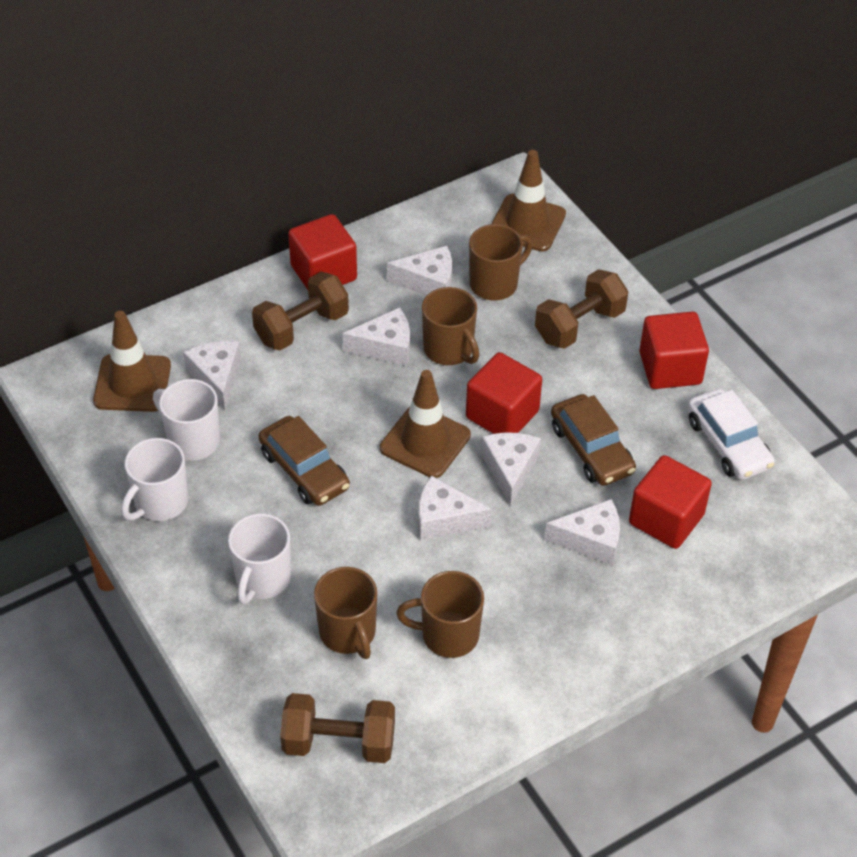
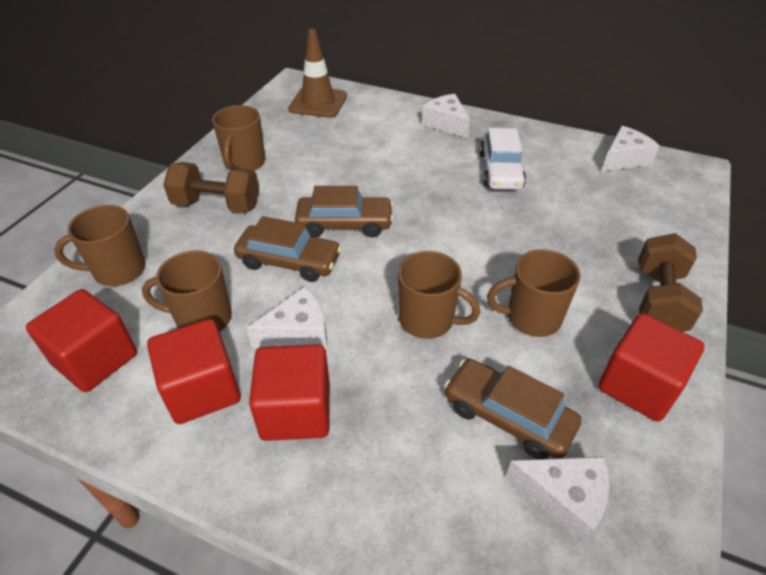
brown car: [259,416,350,506] [551,394,636,486] = 2 -> [234,216,342,282] [295,186,394,237] [444,359,581,459] = 3
brown dumbbell: [252,272,349,350] [280,693,395,763] [535,269,629,349] = 3 -> [163,162,259,213] [638,233,703,332] = 2
brown mug: [314,567,377,659] [396,571,484,658] [422,287,479,365] [469,224,532,301] = 4 -> [54,205,146,286] [142,251,232,332] [212,105,265,171] [398,251,480,339] [487,249,580,337] = 5
brown traffic cone: [93,311,171,412] [380,370,471,478] [491,150,566,251] = 3 -> [288,29,347,118] = 1
white cheese: [183,341,241,410] [343,307,410,366] [387,246,452,296] [418,475,492,540] [481,432,541,506] [545,499,620,565] = 6 -> [246,286,327,349] [422,94,470,138] [505,457,609,545] [602,126,660,171] = 4
white mug: [121,438,188,521] [153,379,220,460] [228,514,291,605] = 3 -> none = 0

